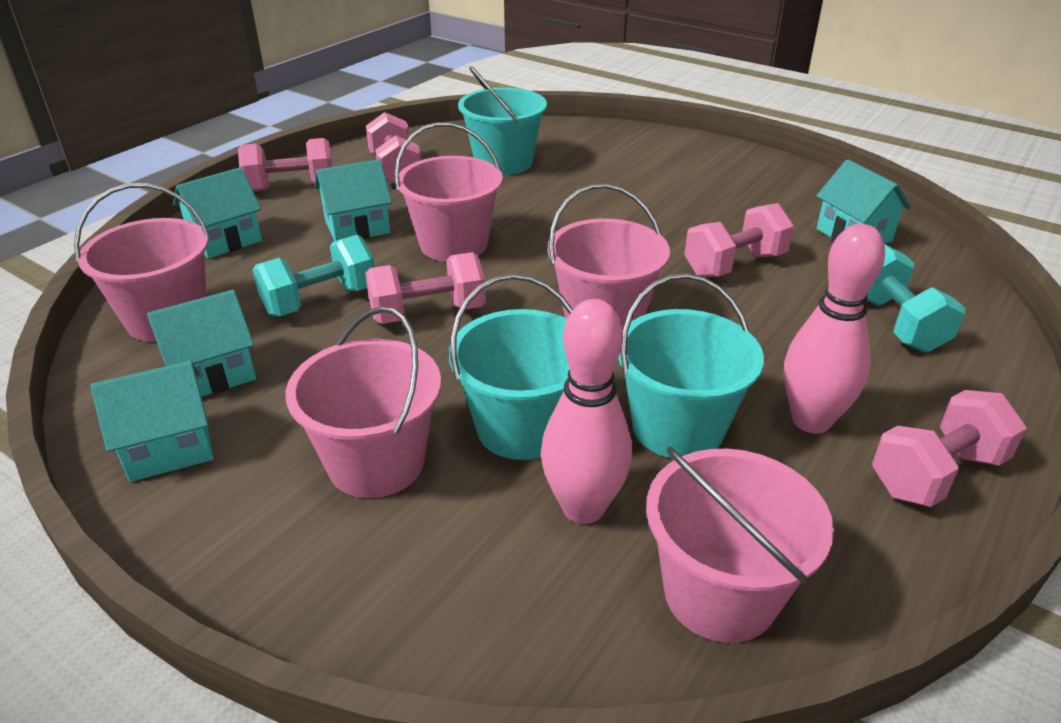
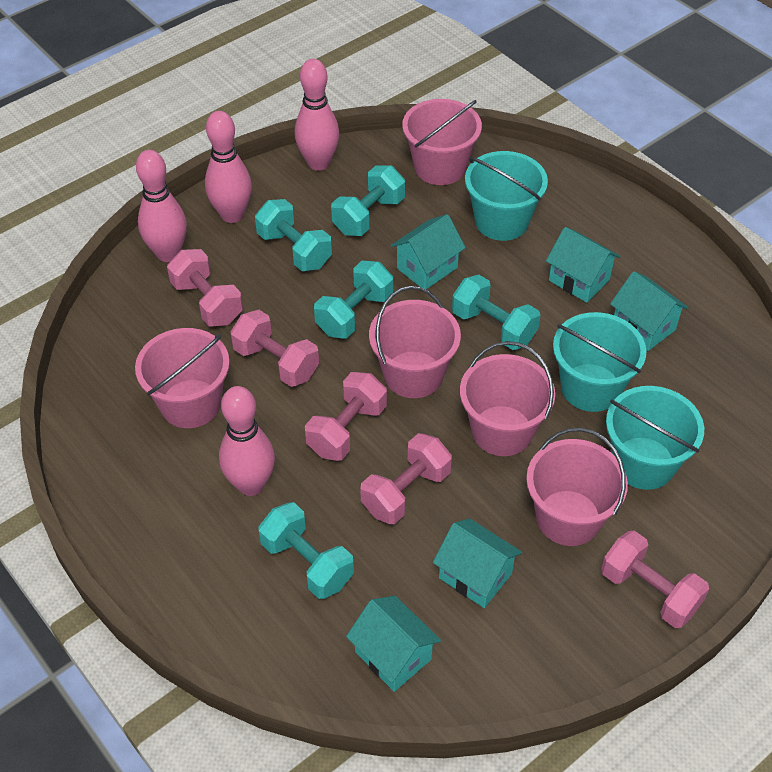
pink bowling pin: [541,299,632,524] [784,224,885,434] = 2 -> [136,150,187,262] [205,111,252,223] [219,386,275,496] [295,59,340,171] = 4
turquoise dumbbell: [253,235,375,316] [867,244,966,352] = 2 -> [255,199,332,271] [259,502,354,599] [314,261,393,339] [331,165,405,236] [452,275,540,350] = 5

